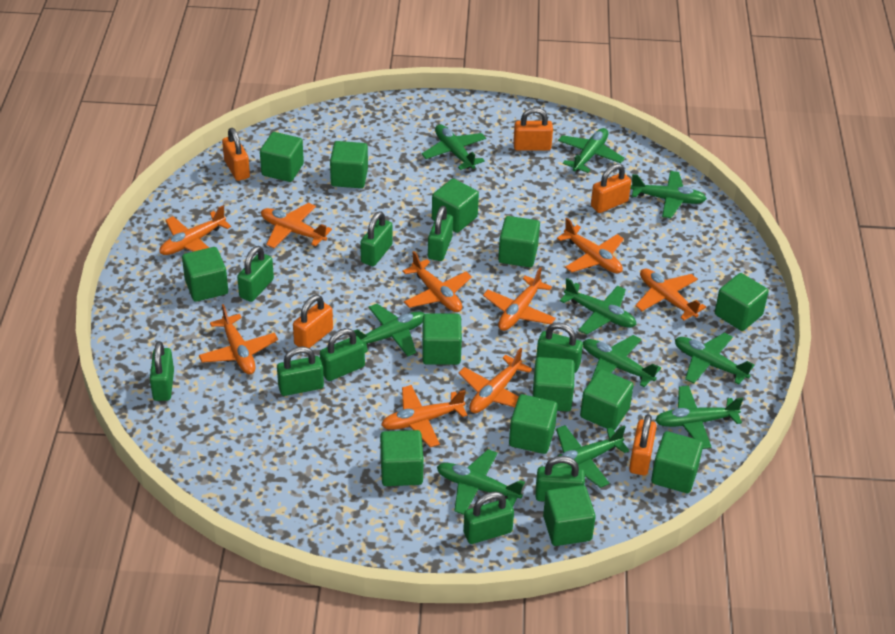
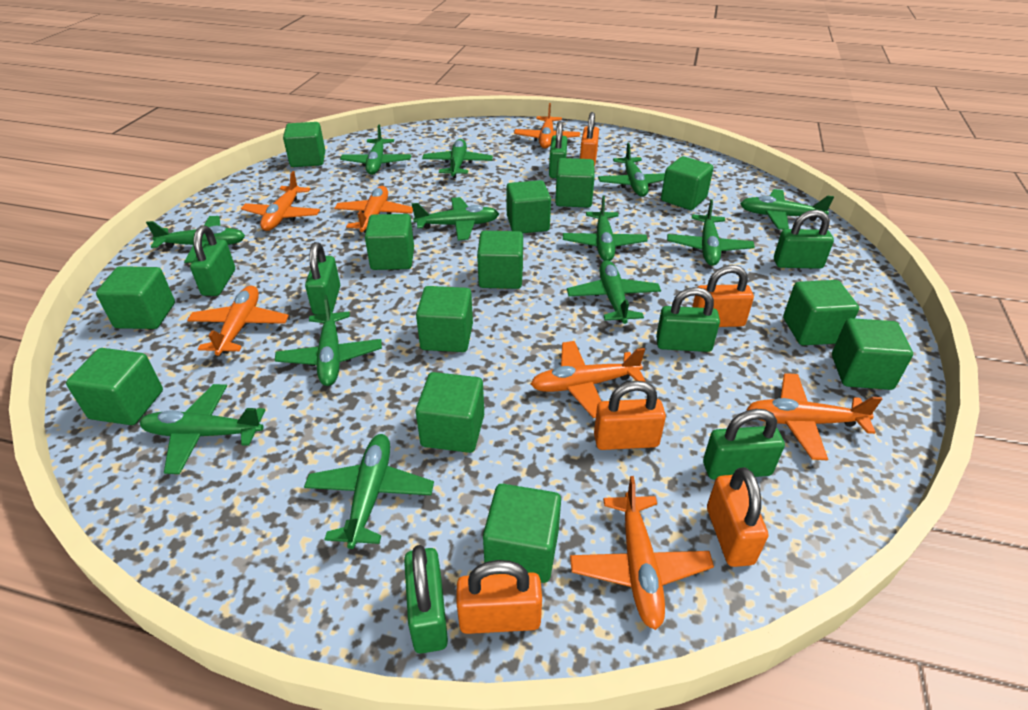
green padlock: [150,341,174,401] [237,246,274,302] [277,347,324,396] [320,328,365,381] [360,211,393,266] [428,206,453,261] [463,492,514,544] [535,456,585,501] [536,322,583,373] = 9 -> [190,225,235,296] [305,242,340,315] [404,545,448,654] [549,121,567,178] [656,287,720,352] [703,409,785,480] [774,210,834,269] = 7
green plane: [354,304,424,357] [421,124,486,170] [437,449,525,515] [553,425,629,488] [558,128,625,173] [560,278,636,335] [583,335,661,387] [630,171,707,218] [655,386,743,449] [675,332,754,384] = 10 -> [139,384,265,474] [146,216,245,263] [275,295,382,386] [304,434,434,549] [340,125,411,175] [412,197,499,240] [422,139,493,178] [563,196,648,261] [567,260,661,324] [598,143,665,197] [667,199,755,266] [740,189,834,230] = 12
orange plane: [159,205,231,255] [199,304,278,374] [261,203,332,248] [381,385,467,447] [402,251,472,312] [458,348,532,413] [483,267,556,331] [557,218,624,273] [635,269,706,321] = 9 -> [187,286,289,356] [241,171,320,231] [334,186,413,233] [514,103,580,149] [531,341,645,418] [570,476,714,630] [746,373,882,461] = 7

